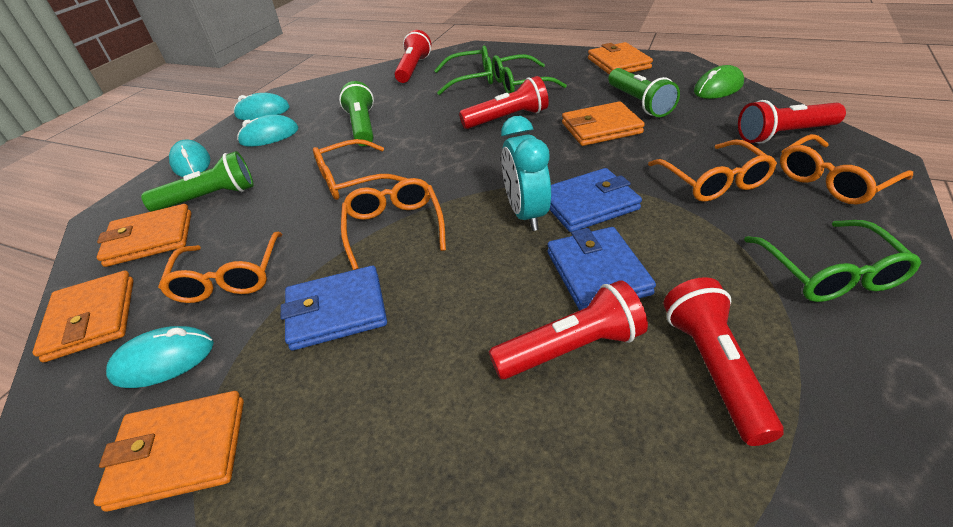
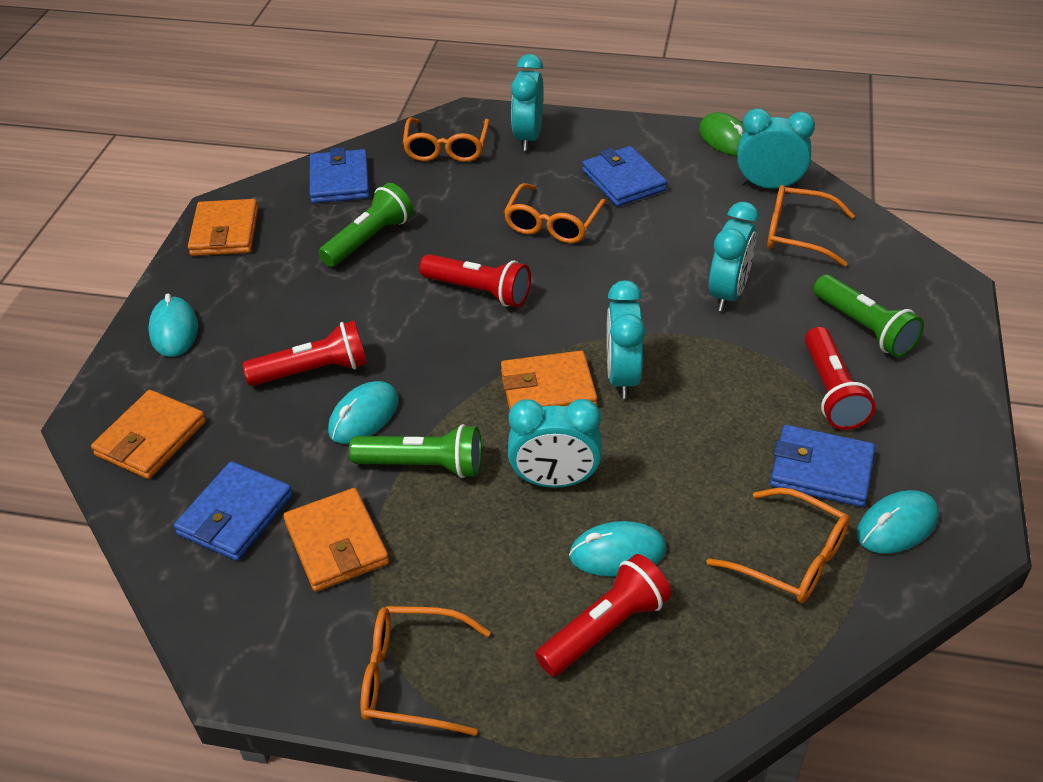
blue wallet: [281,266,387,351] [547,227,656,311] [549,168,642,232] = 3 -> [174,461,293,561] [310,147,370,203] [582,146,667,206] [770,425,875,507] = 4
green glasses: [434,45,493,95] [492,54,567,94] [744,220,921,302] = 3 -> none = 0
orange wallet: [32,271,134,362] [94,391,244,512] [97,204,192,267] [562,101,645,146] [588,42,653,74] = 5 -> [91,390,206,479] [188,199,258,256] [283,488,389,592] [501,351,597,410] = 4
red flashlight: [394,30,431,83] [459,76,549,129] [489,280,648,379] [663,277,784,446] [738,100,846,144] = 5 -> [243,320,367,386] [419,254,531,307] [535,554,672,676] [805,327,876,430] = 4
turquoise clock: [501,116,551,231] = 1 -> [508,399,602,488] [511,54,544,151] [607,280,645,399] [709,202,759,311] [737,108,815,189] = 5

